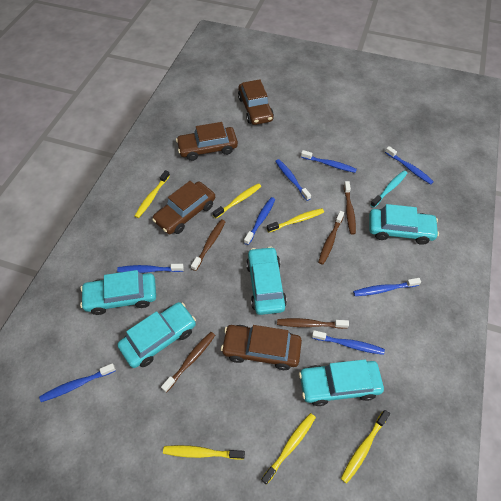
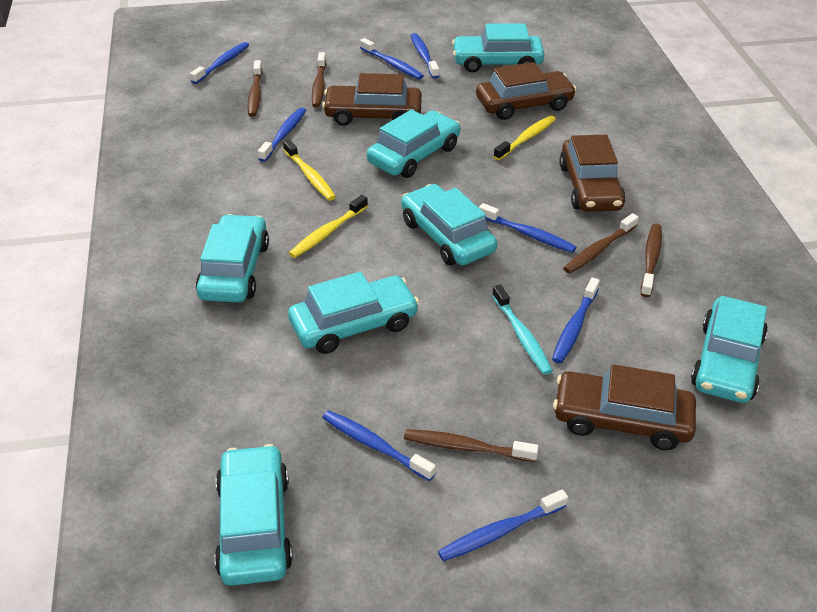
turquoise car: [80,270,156,315] [117,302,196,368] [246,246,287,315] [299,359,384,406] [369,204,439,245] = 5 -> [196,214,269,303] [214,444,293,586] [288,272,419,354] [367,109,460,178] [401,184,497,265] [452,23,545,73] [691,296,768,403] = 7
yellow toothbrush: [135,170,170,218] [163,445,245,460] [213,183,261,219] [261,413,316,485] [267,208,324,232] [341,410,390,484] = 6 -> [283,139,336,201] [289,195,368,258] [493,115,556,160] = 3

